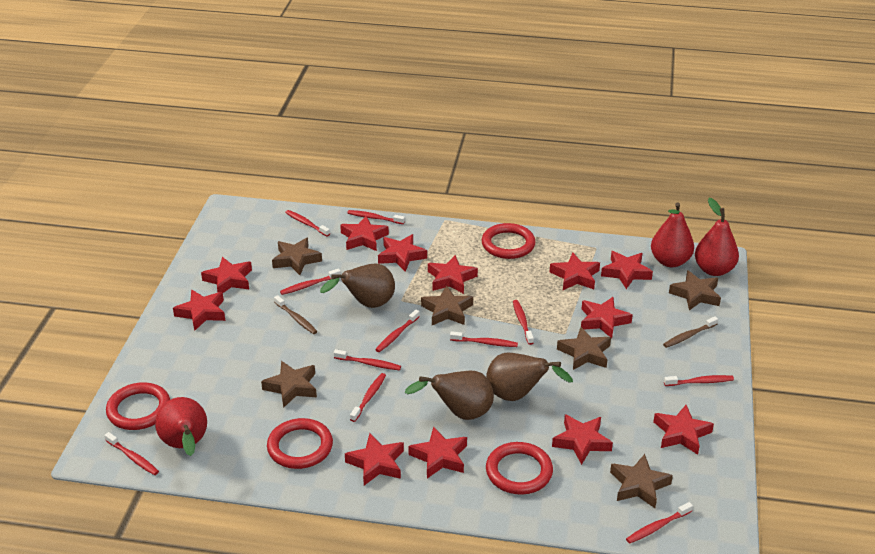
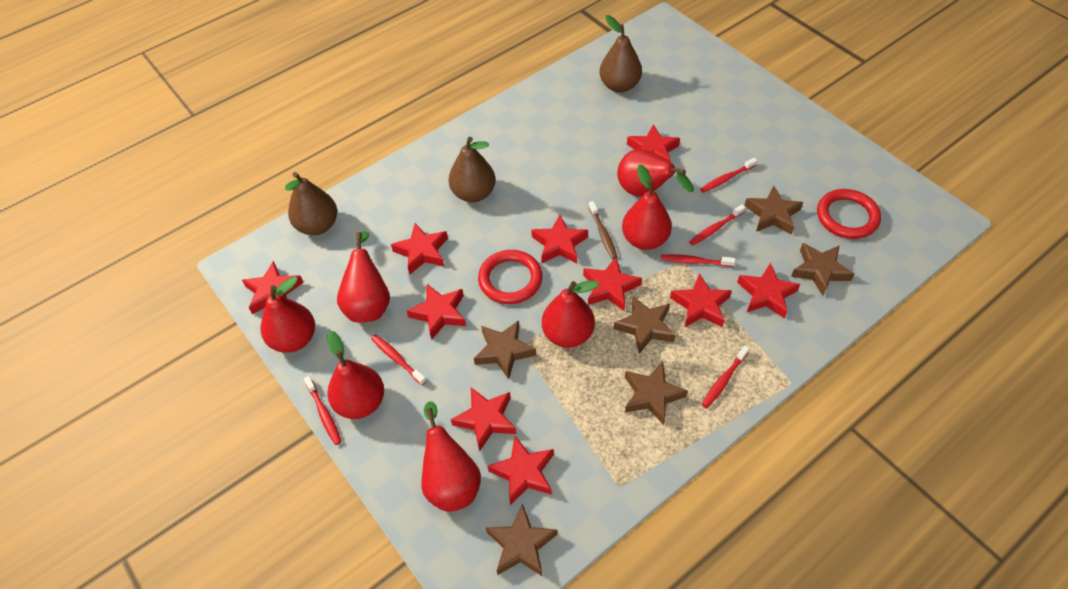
brown toothbrush: [274,295,318,334] [663,316,718,348] = 2 -> [589,201,617,259] = 1
red pear: [155,397,207,456] [651,202,694,267] [695,198,739,276] = 3 -> [261,277,315,353] [327,331,384,419] [337,231,390,323] [421,401,481,512] [542,280,600,348] [617,149,694,196] [622,164,672,250] = 7
red ring: [106,382,170,430] [267,418,333,469] [482,223,536,259] [486,442,553,495] = 4 -> [478,250,542,304] [817,189,881,239] = 2
red star: [173,290,225,331] [201,257,252,293] [340,216,389,251] [345,433,404,485] [378,234,427,272] [408,426,467,478] [428,255,478,294] [550,253,600,290] [552,414,613,465] [581,297,633,338] [601,251,653,289] [653,405,714,455] = 12 -> [242,261,303,315] [391,223,448,275] [407,284,466,340] [451,387,516,452] [488,436,554,505] [531,215,588,264] [583,257,642,311] [627,124,680,163] [670,273,732,327] [737,263,800,319] = 10
red toothbrush: [105,432,159,475] [280,269,341,295] [285,210,330,236] [334,349,401,370] [347,210,405,224] [350,373,386,422] [375,310,420,352] [450,331,518,347] [513,300,534,345] [626,502,693,544] [664,375,734,386] = 11 -> [304,376,342,445] [371,334,426,385] [661,254,735,267] [689,204,746,245] [700,157,757,193] [702,345,750,408] = 6

